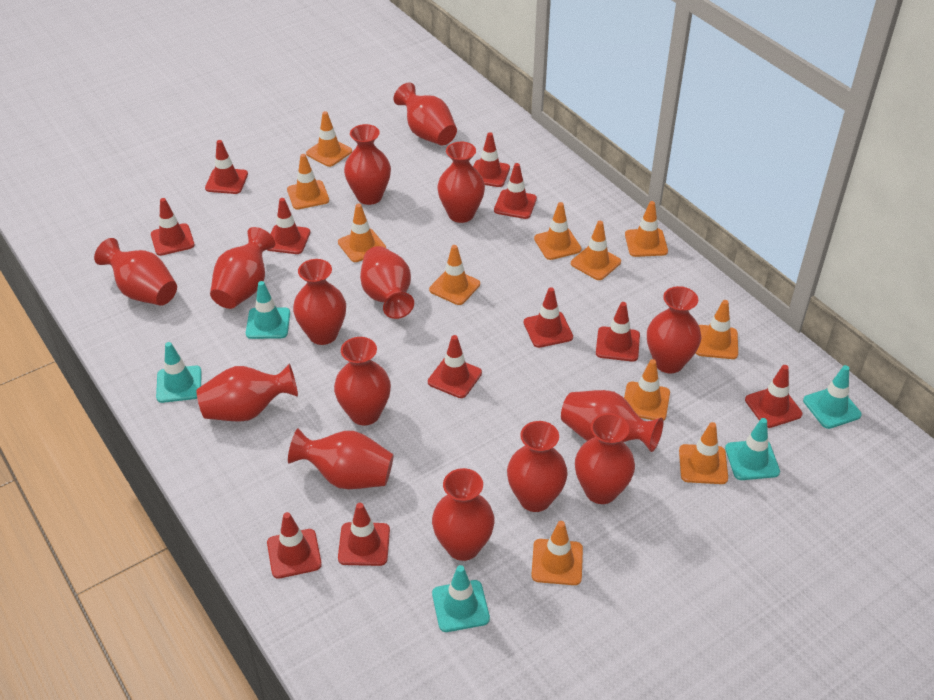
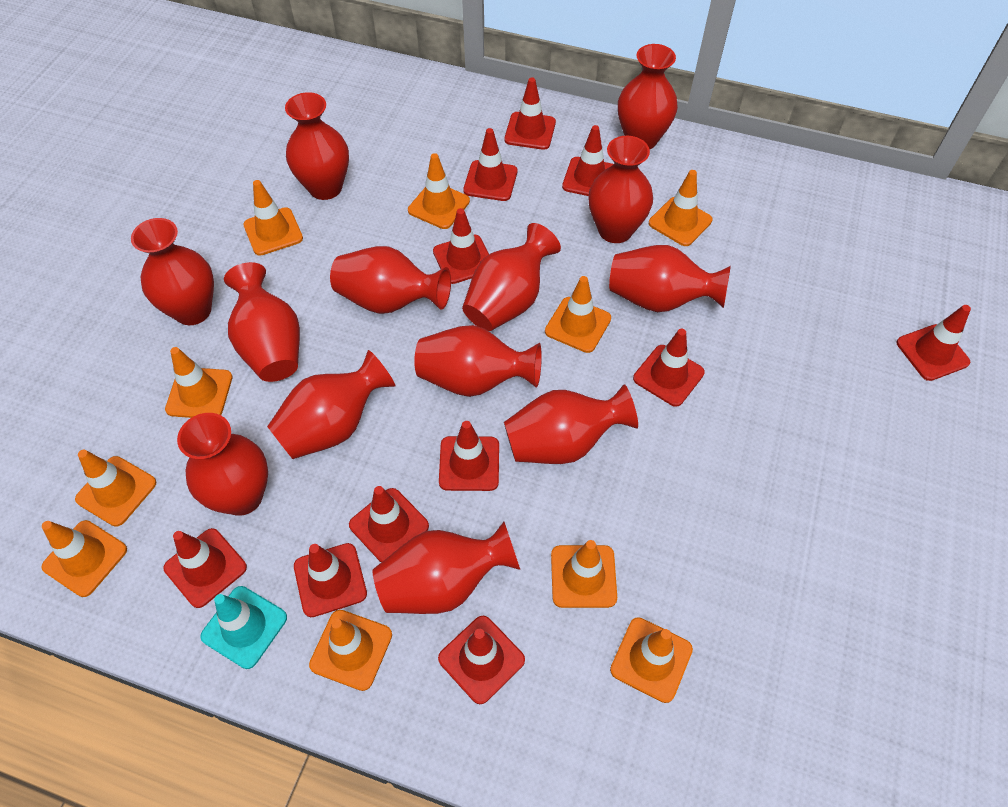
orange traffic cone: [287,154,329,209] [306,111,352,167] [338,204,386,262] [429,245,480,305] [531,521,583,585] [534,202,582,260] [571,221,621,280] [624,359,670,421] [625,201,668,257] [679,422,728,484] [696,300,738,359] = 11 -> [42,520,127,597] [75,450,156,527] [165,347,232,418] [243,180,303,256] [309,610,392,691] [408,153,470,229] [545,276,611,353] [551,540,617,608] [610,617,693,703] [649,170,712,246] = 10
red vase: [94,238,177,306] [197,363,298,422] [210,227,275,309] [288,428,394,489] [293,259,346,345] [334,337,391,426] [344,124,391,205] [360,246,414,319] [394,82,457,145] [432,468,495,561] [437,142,485,223] [507,421,568,512] [561,390,663,452] [575,413,635,504] [647,286,701,373] = 15 -> [131,218,214,325] [177,413,268,516] [224,262,300,382] [267,350,395,459] [285,92,349,200] [330,246,451,314] [373,522,520,614] [414,325,542,397] [462,223,561,331] [504,384,638,464] [588,136,653,243] [609,245,731,312] [618,44,678,149] = 13
turquoise traffic cone: [156,342,201,403] [246,281,290,339] [432,565,490,632] [725,418,780,480] [803,365,862,429] = 5 -> [200,586,287,669] = 1

